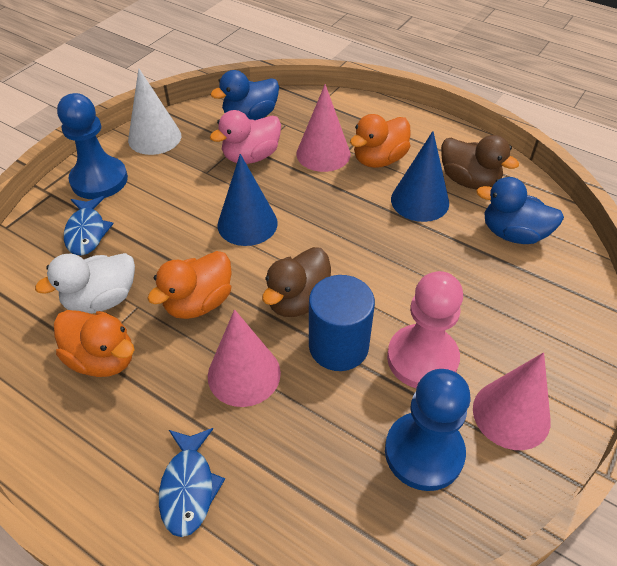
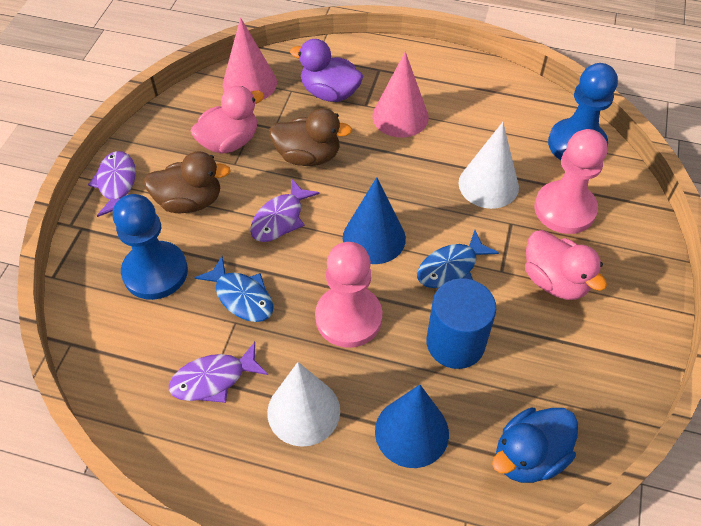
blue duck: [211,70,279,120] [476,177,564,244] = 2 -> [492,407,578,483] = 1
orange duck: [54,310,134,377] [147,251,232,319] [350,114,411,168] = 3 -> none = 0
pink cone: [208,309,281,407] [296,84,350,172] [473,352,551,450] = 3 -> [223,18,277,99] [372,52,429,137] = 2
pink duck: [210,110,281,164] = 1 -> [191,86,264,154] [525,230,607,300] = 2
pink pawn: [387,271,463,388] = 1 -> [315,242,382,348] [534,129,607,234] = 2
purple duck: none = 0 -> [290,39,363,102] = 1
purple fish: none = 0 -> [88,151,136,217] [169,342,268,403] [250,178,319,242] = 3
white cone: [128,68,181,155] = 1 -> [267,362,340,447] [459,122,519,209] = 2
white duck: [35,253,135,314] = 1 -> none = 0

